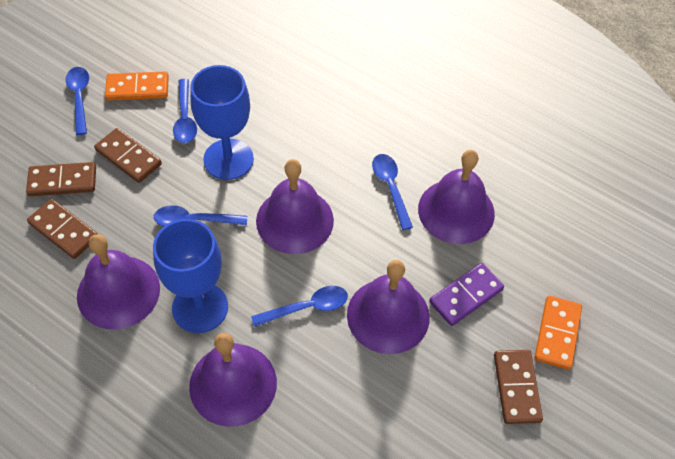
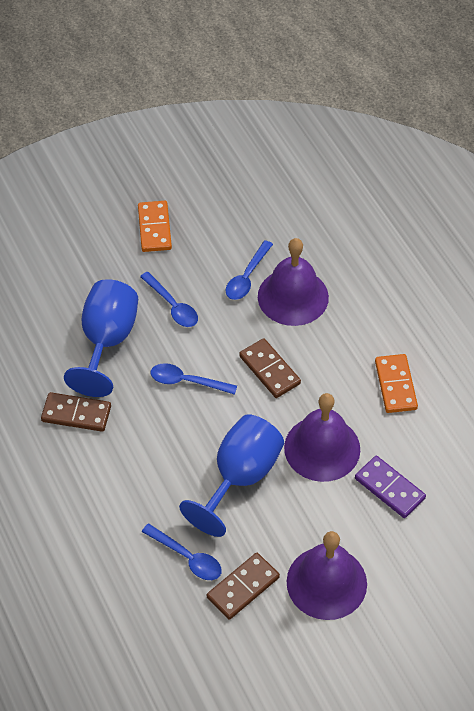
blue spoon: [66,67,89,135] [154,205,248,226] [173,79,197,143] [251,286,348,327] [372,154,413,230] = 5 -> [140,272,198,327] [142,523,222,580] [150,363,237,395] [225,240,273,300] = 4
brown domino: [26,162,96,196] [27,199,97,259] [94,128,162,183] [494,350,543,424] = 4 -> [41,392,111,432] [207,553,280,620] [239,338,301,398] = 3
purple bell: [77,234,160,330] [189,333,277,427] [256,159,334,254] [347,260,430,354] [418,150,495,244] = 5 -> [258,238,329,326] [284,393,360,482] [287,531,367,620] = 3

